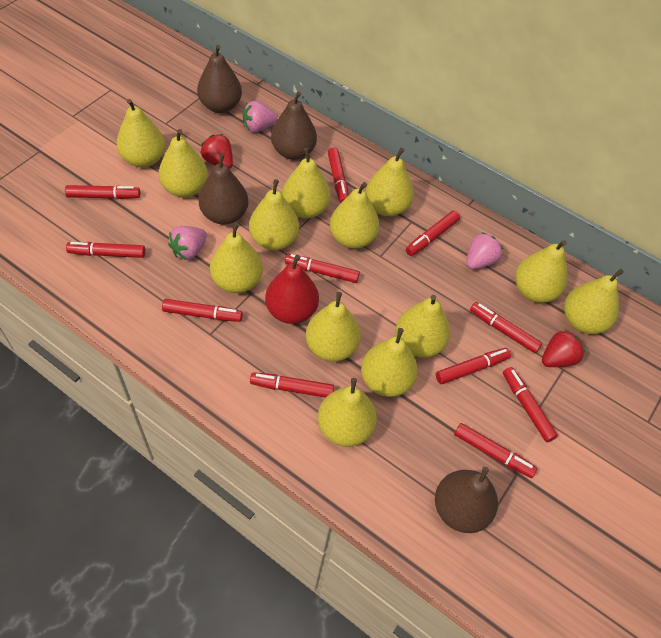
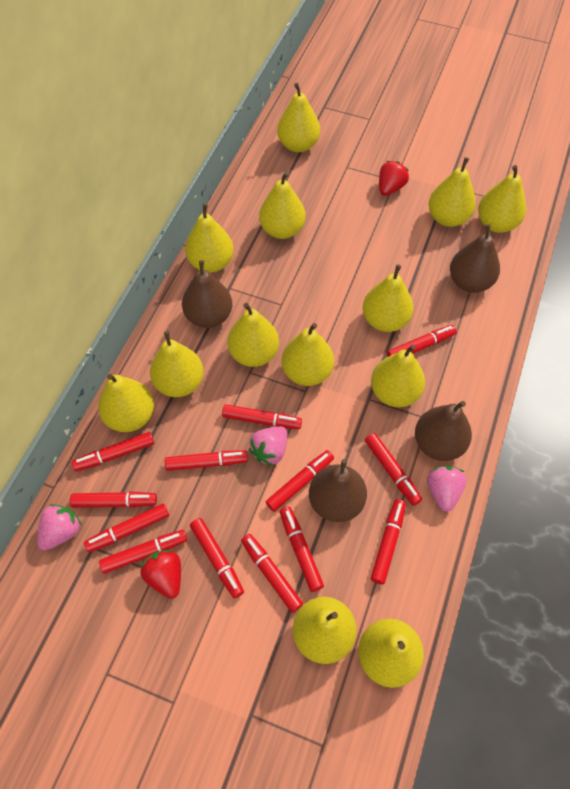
red marker: [65,185,140,199] [66,242,145,258] [162,299,243,322] [250,372,334,398] [285,254,360,283] [328,147,349,203] [406,210,460,256] [436,348,511,384] [454,423,537,478] [470,302,542,353] [503,367,558,442] = 11 -> [70,492,157,508] [72,432,154,472] [84,503,169,553] [99,530,187,574] [165,450,248,471] [190,518,244,599] [222,404,302,429] [241,534,303,613] [266,450,334,512] [280,507,324,592] [365,433,422,506] [371,499,406,584] [387,325,457,357] = 13
red pear: [265,255,319,324] = 1 -> none = 0

